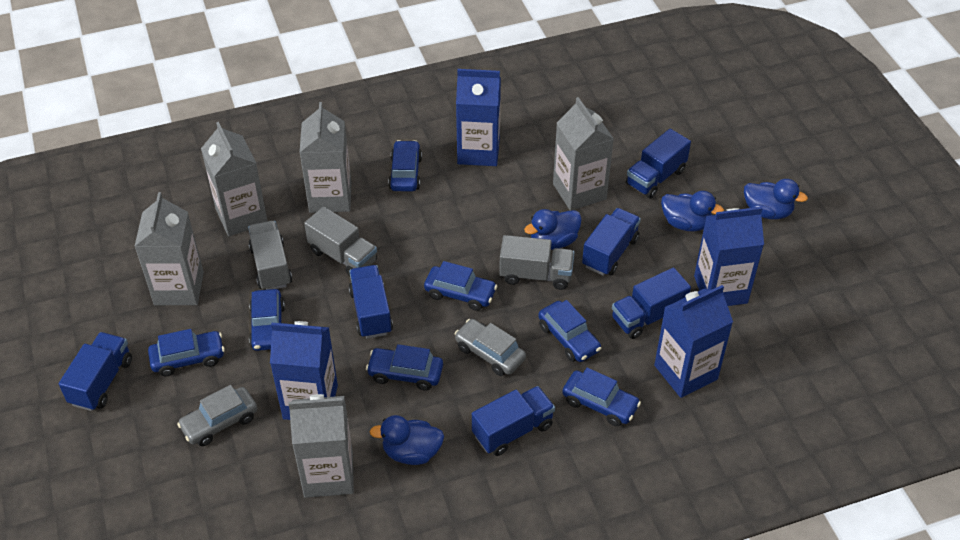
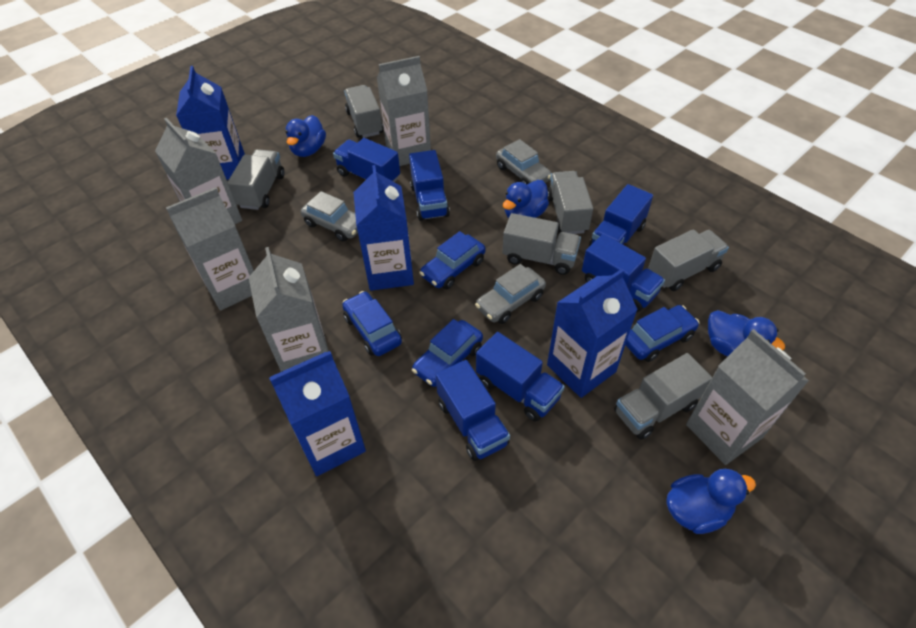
blue car: [148,329,225,377] [249,289,285,351] [366,344,443,391] [388,140,422,192] [424,261,497,311] [538,300,601,362] [562,368,641,426] = 7 -> [342,291,402,356] [412,319,483,387] [420,231,486,289] [625,305,700,362] = 4
grey car: [177,385,257,446] [454,319,526,376] = 2 -> [301,191,358,241] [475,264,546,324] [496,139,551,184] = 3
grey truck: [248,221,292,290] [304,207,377,276] [499,235,574,290] = 3 -> [228,149,284,210] [344,85,384,138] [503,213,581,275] [547,171,593,234] [614,353,712,440] [648,229,729,291] = 6

